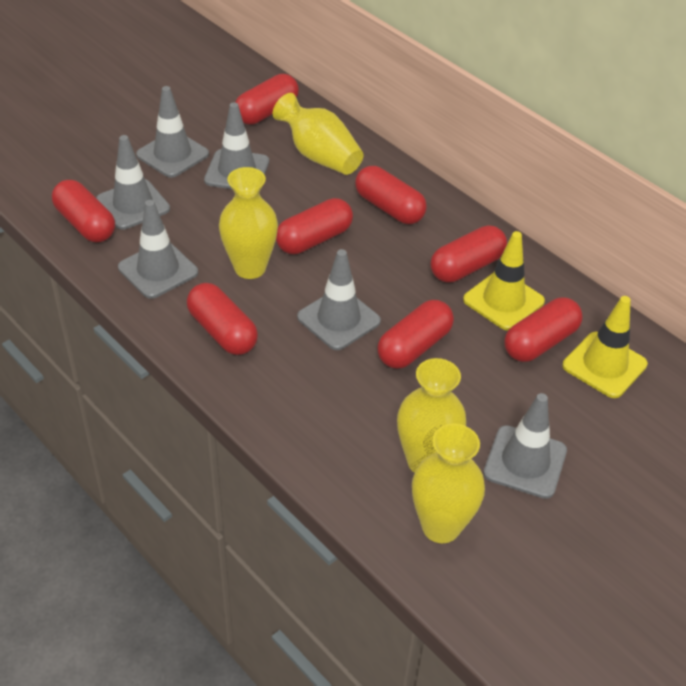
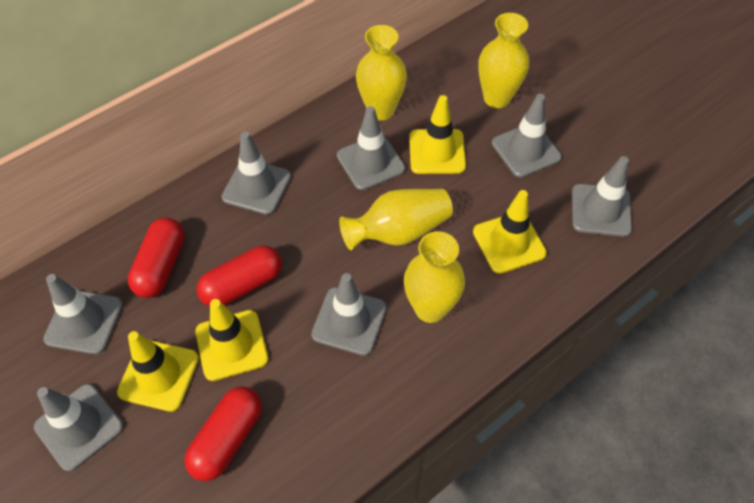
grey traffic cone: [96,135,170,230] [118,200,198,299] [136,86,209,178] [204,102,269,189] [297,249,381,350] [483,393,567,499] = 6 -> [34,384,124,471] [43,274,123,354] [222,132,291,215] [312,273,387,356] [337,106,406,190] [492,94,562,178] [572,156,632,237] = 7
red capsule: [52,180,115,242] [187,283,258,355] [235,74,299,125] [276,198,353,254] [355,166,427,224] [377,300,454,369] [430,225,507,283] [504,297,583,362] = 8 -> [128,217,185,298] [184,386,262,481] [197,245,282,307] = 3
yellow traffic cone: [463,231,545,331] [562,296,648,398] = 2 -> [117,331,199,412] [195,299,269,381] [409,95,466,174] [473,190,547,274] = 4

